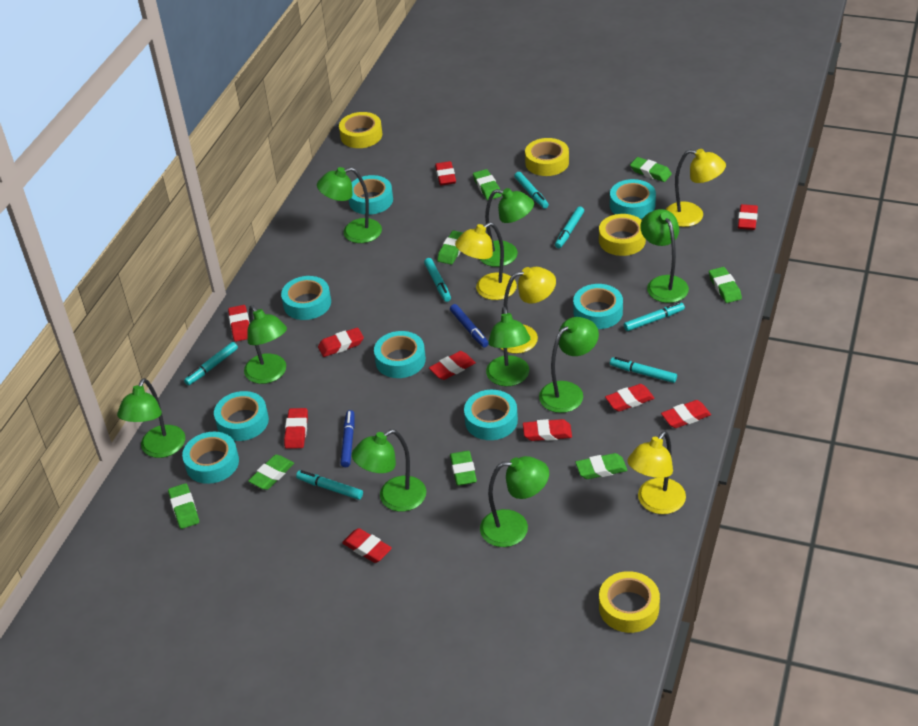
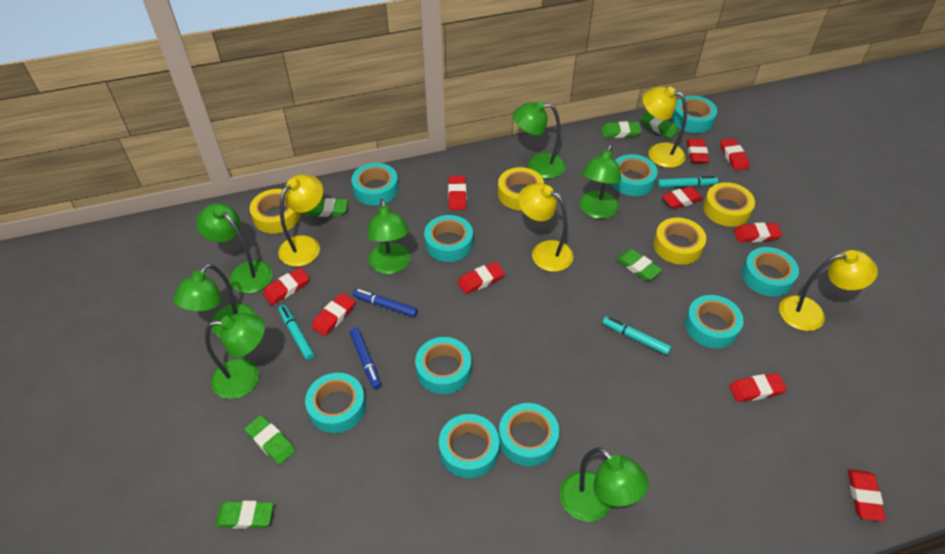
green eraser: [168,483,199,529] [248,455,294,490] [437,231,463,265] [450,451,477,486] [473,169,502,200] [575,453,628,479] [630,157,672,182] [709,267,742,303] = 8 -> [215,501,274,529] [245,415,296,465] [306,198,348,217] [601,121,641,138] [616,249,662,280] [641,111,678,139] = 6
green lamp: [117,378,185,458] [244,305,287,384] [317,167,382,243] [352,429,426,512] [480,188,534,267] [480,456,549,547] [486,307,530,386] [539,317,599,413] [640,209,689,303] = 9 -> [173,264,256,338] [196,203,273,293] [205,313,265,399] [367,199,410,274] [513,101,565,179] [559,447,649,522] [580,145,621,219] = 7
turquoise marker: [184,342,238,385] [296,470,363,500] [424,258,451,302] [514,172,549,209] [555,206,584,248] [610,357,677,383] [624,302,685,331] = 7 -> [278,305,314,360] [602,316,671,355] [657,176,718,188] = 3
turquoise tape: [182,432,239,484] [214,391,269,441] [281,276,331,320] [349,175,393,215] [374,331,426,378] [464,390,518,440] [573,284,623,329] [610,179,656,219] = 8 -> [305,373,366,433] [352,163,399,205] [415,337,471,394] [424,215,473,262] [439,414,499,478] [499,403,559,466] [611,154,658,196] [672,96,717,133] [685,295,744,348] [742,247,799,297] = 10

